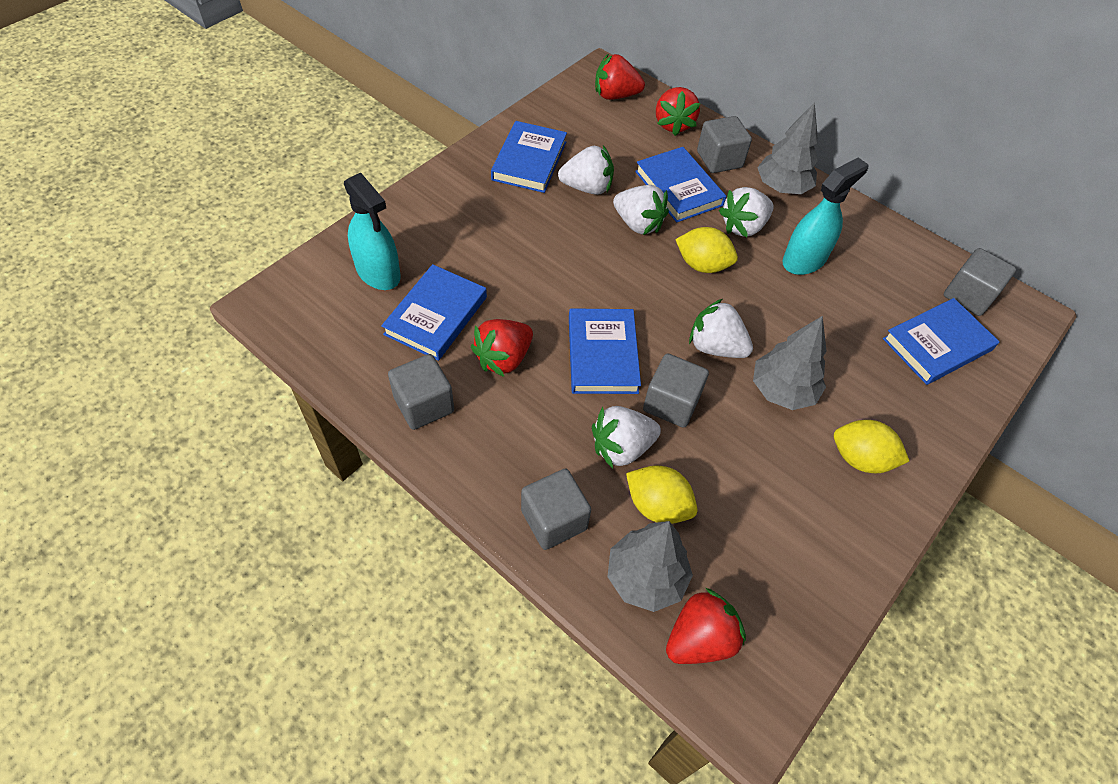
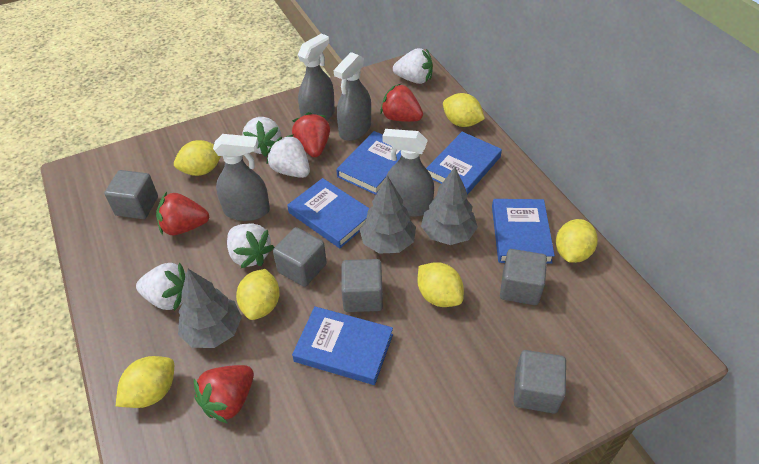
grey spray bottle: none = 0 -> [213,134,270,221] [298,33,335,120] [334,52,371,141] [383,129,434,217] = 4
turquoise spray bottle: [344,173,400,290] [783,157,869,275] = 2 -> none = 0
yellow lemon: [626,465,697,524] [675,227,738,273] [834,420,909,473] = 3 -> [116,356,174,408] [174,140,221,176] [236,269,280,320] [418,262,464,307] [443,93,485,127] [556,219,598,263] = 6

